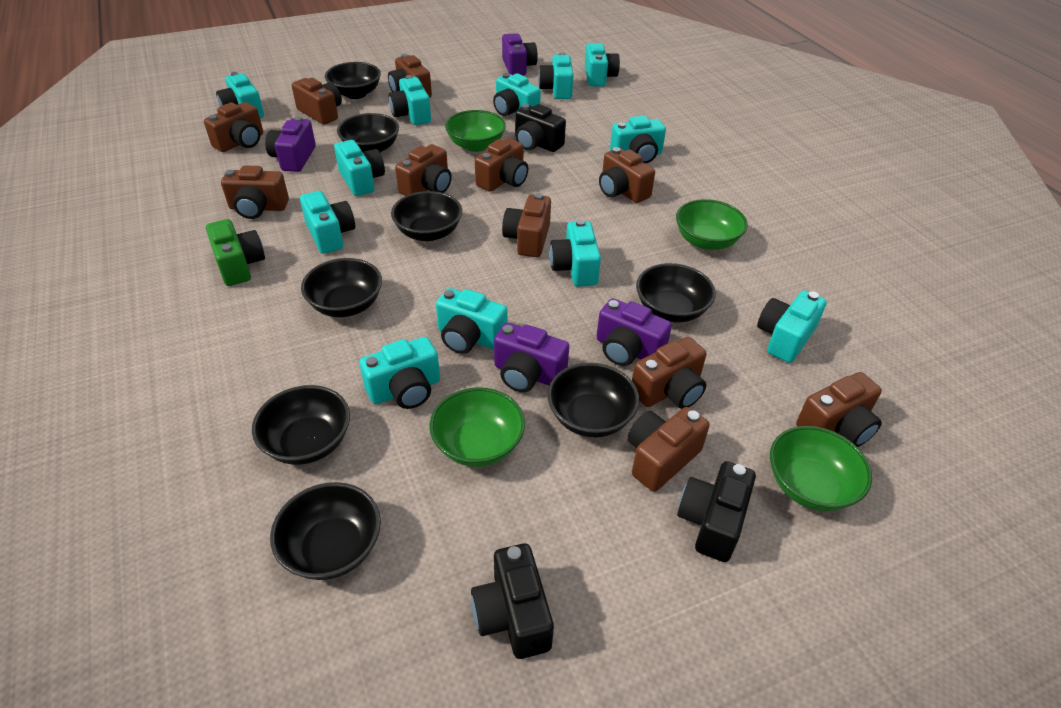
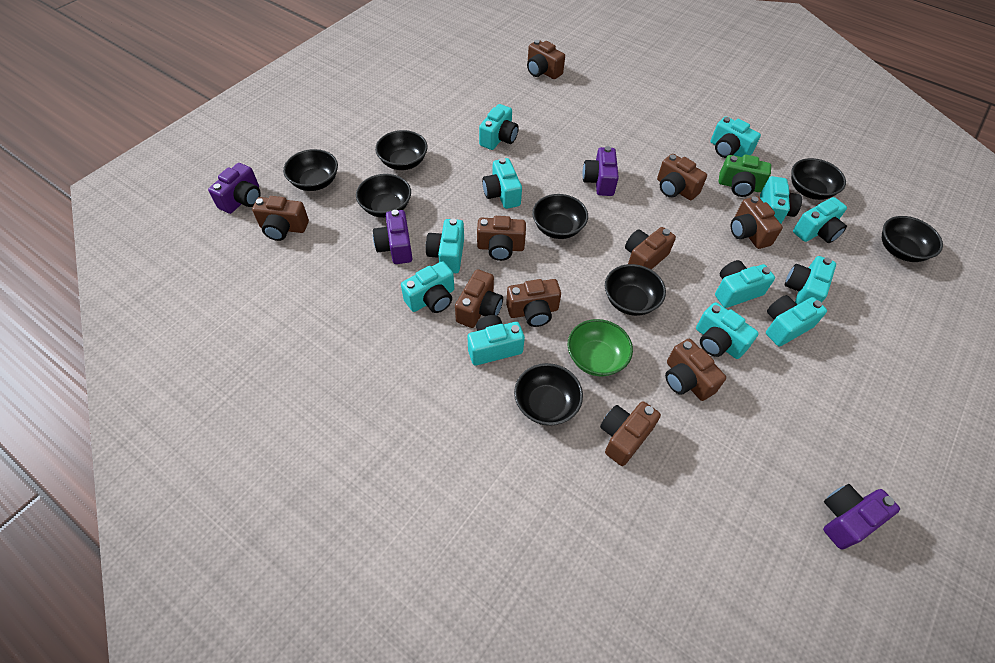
black camera: [471,543,554,659] [515,104,566,152] [677,461,756,562] = 3 -> none = 0
brown camera: [204,102,263,152] [221,165,289,219] [292,78,342,125] [388,54,432,98] [395,144,452,196] [475,138,528,192] [502,193,551,257] [599,147,655,203] [627,407,710,492] [632,337,707,409] [796,372,882,447] = 11 -> [252,196,309,241] [455,269,503,328] [477,216,526,261] [506,279,561,327] [527,40,565,79] [600,401,661,466] [625,227,676,269] [657,154,707,200] [665,339,726,401] [731,196,783,249] = 10
green bowl: [429,387,525,467] [445,110,506,152] [676,199,748,250] [770,426,872,511] = 4 -> [568,319,633,377] = 1

